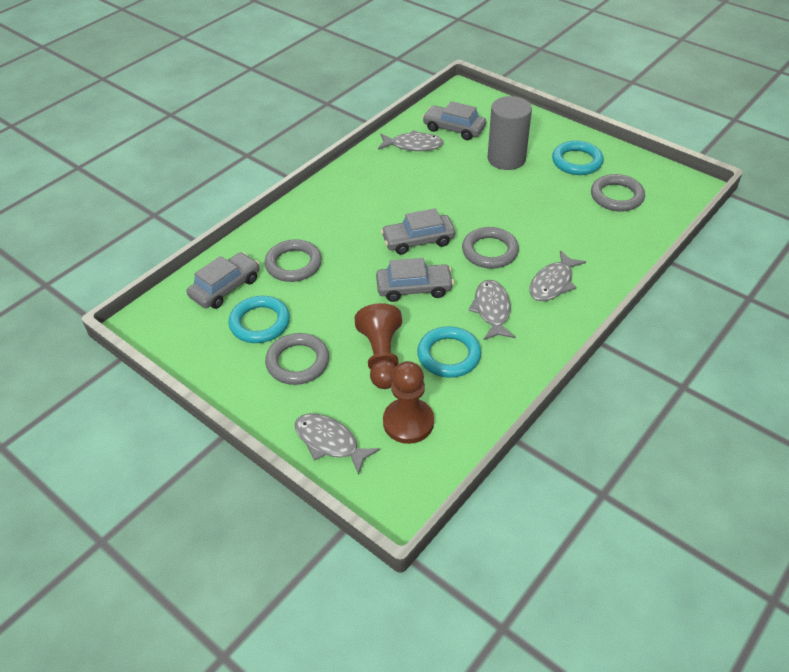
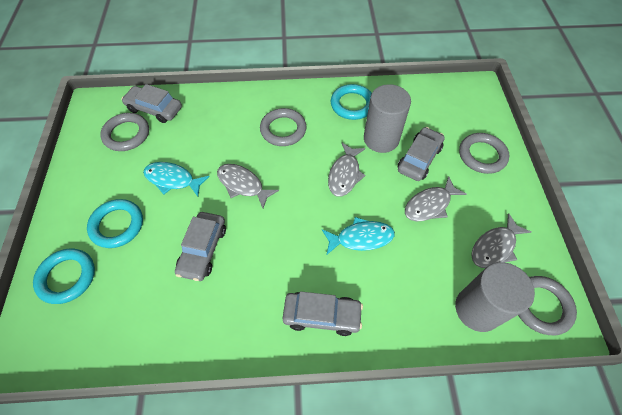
brown pawn: [355,303,402,389] [383,361,434,444] = 2 -> none = 0
grey cylinder: [488,96,532,170] = 1 -> [364,84,411,153] [455,262,535,332] = 2
turquoise fish: none = 0 -> [143,162,210,197] [322,217,395,255] = 2

